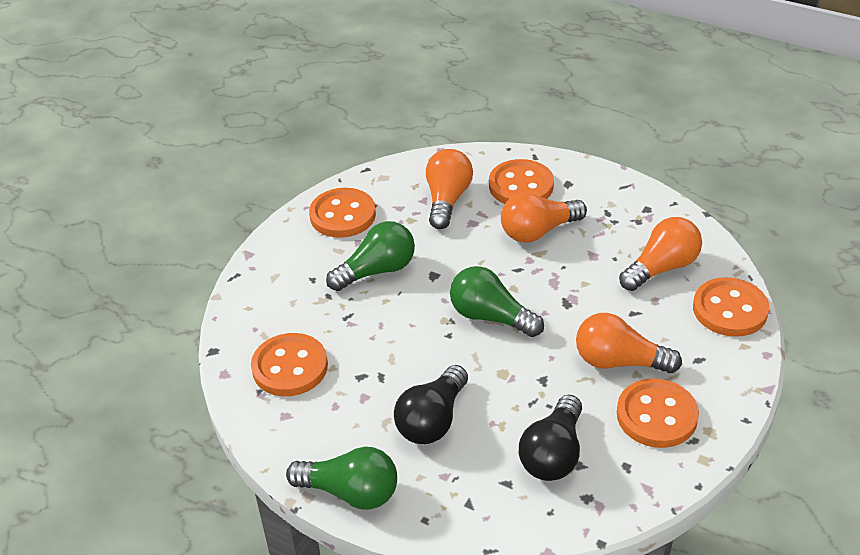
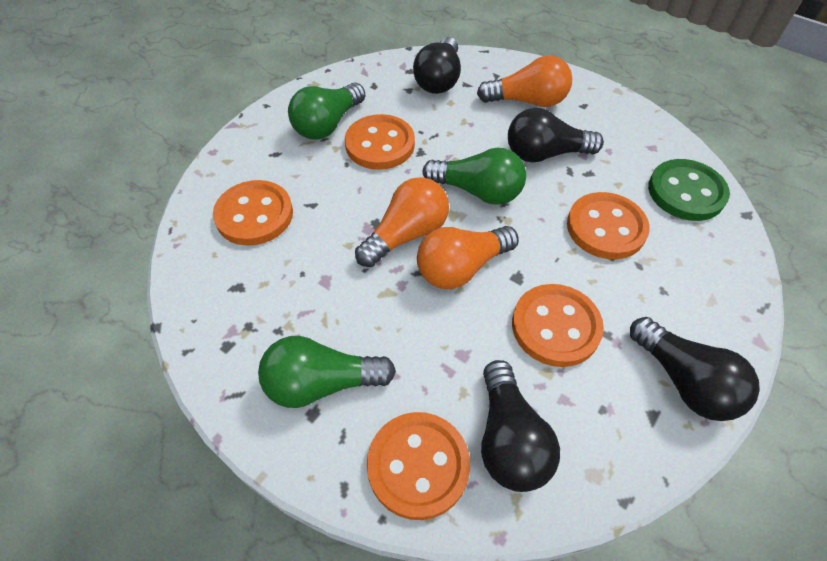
black light bulb: [394,365,468,444] [519,395,582,481] = 2 -> [413,37,461,94] [481,360,560,492] [508,108,604,162] [630,317,760,421] = 4
green button: none = 0 -> [648,159,730,221] = 1
orange light bulb: [426,149,473,229] [501,193,587,243] [576,313,682,373] [619,217,702,291] = 4 -> [355,177,449,267] [417,226,519,289] [477,55,572,107] = 3

